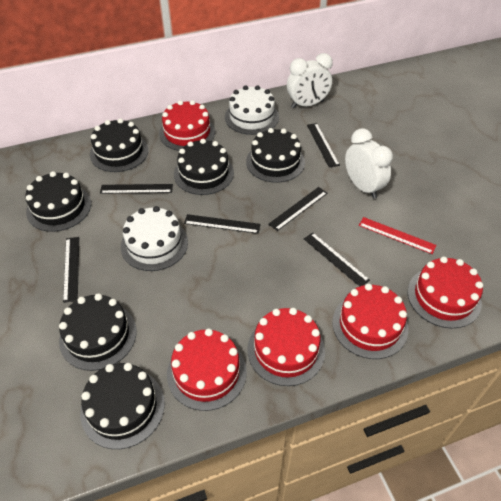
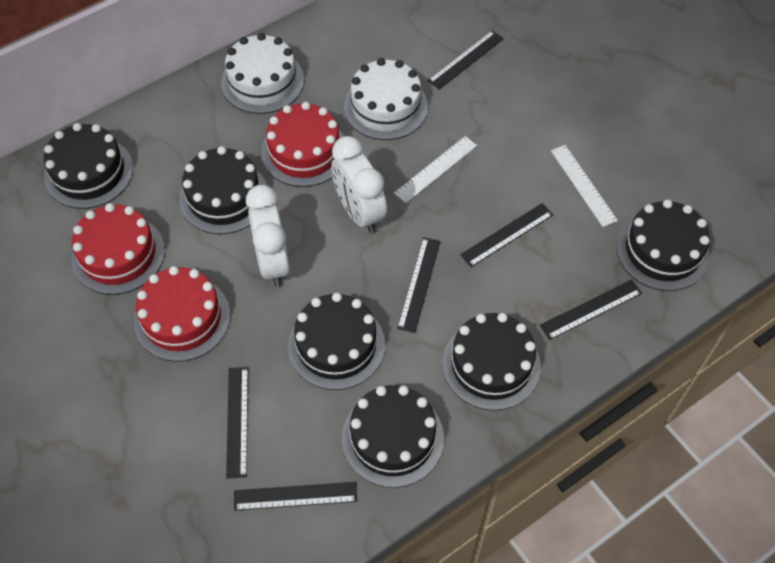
red cake: [159,100,215,151] [167,328,247,411] [247,308,325,386] [332,283,408,359] [408,256,483,328] = 5 -> [72,203,165,295] [134,266,230,362] [261,102,344,187] = 3
red ruler: [359,217,436,254] = 1 -> none = 0
white ruler: none = 0 -> [394,136,477,203] [551,145,618,227] = 2

